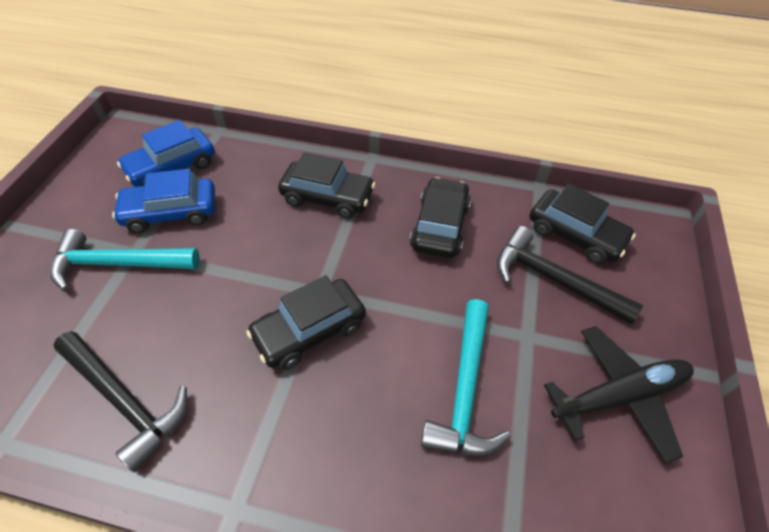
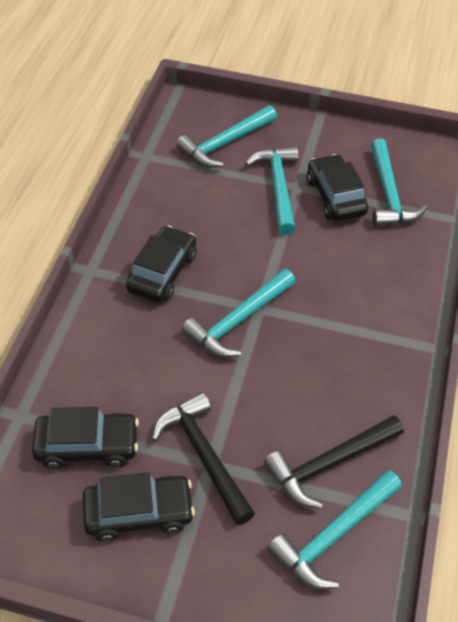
black plane: [544,326,694,464] = 1 -> none = 0
blue car: [112,169,215,233] [117,120,215,187] = 2 -> none = 0
turquoise hammer: [50,229,199,291] [421,299,511,456] = 2 -> [176,105,277,167] [182,269,296,357] [245,146,298,235] [267,470,402,589] [370,139,428,226] = 5

